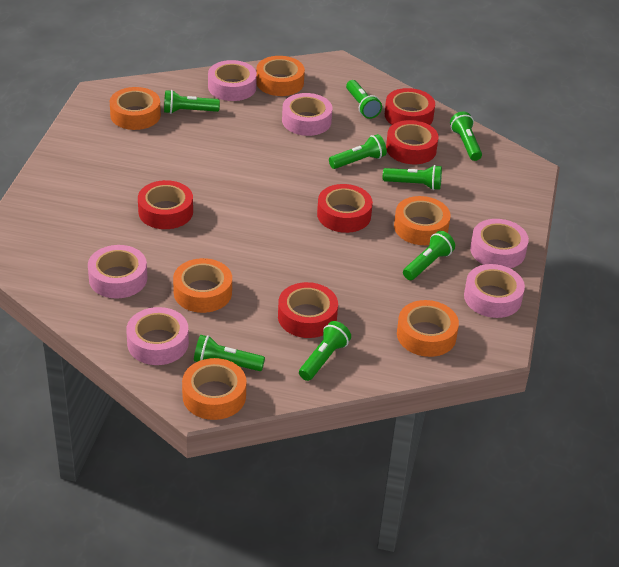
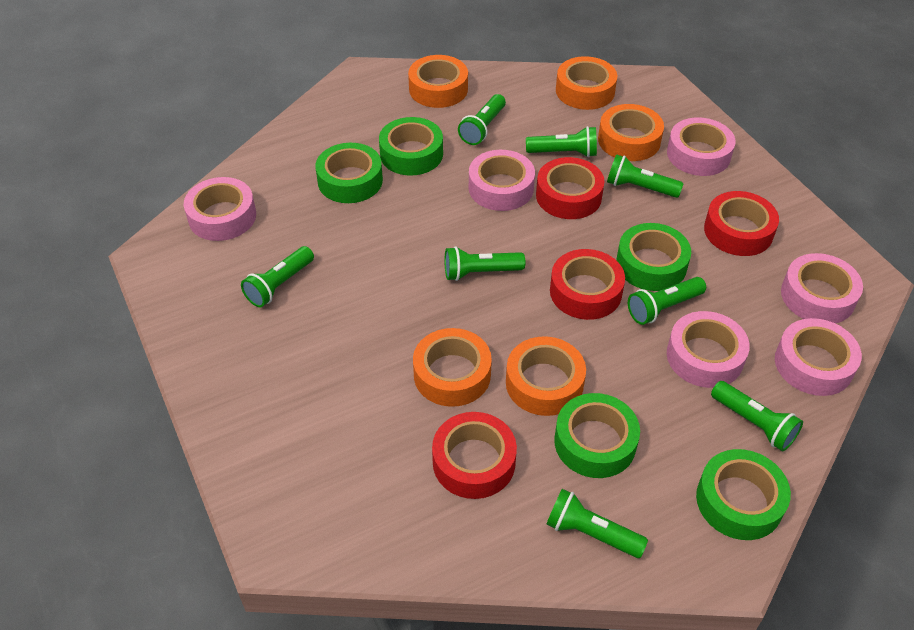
green tape: none = 0 -> [315,143,383,203] [379,117,443,176] [554,393,640,478] [616,223,691,291] [696,449,791,540] = 5
orange tape: [110,87,161,130] [173,258,232,313] [182,358,246,420] [256,56,305,96] [394,196,451,245] [397,300,459,357] = 6 -> [408,55,468,108] [413,328,492,407] [506,336,586,416] [556,56,617,110] [598,104,664,161] = 5
red tape: [138,180,193,229] [278,282,338,338] [317,184,373,233] [385,88,435,125] [386,120,439,164] = 5 -> [432,412,517,499] [536,157,605,219] [550,249,625,320] [704,191,779,256] = 4

